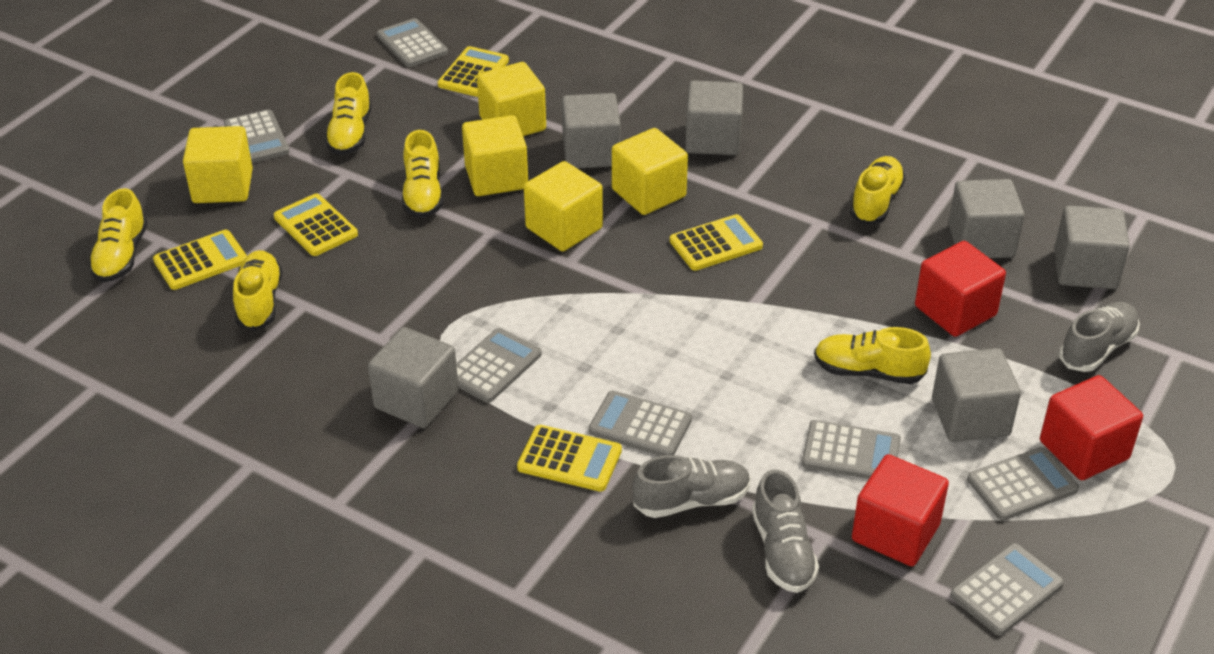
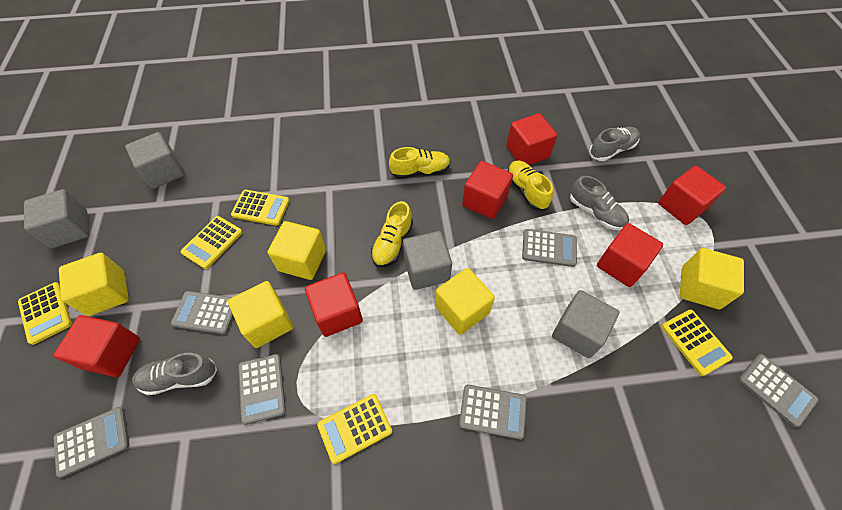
grey calculator: [224,109,290,163] [377,18,448,67] [456,328,542,403] [588,391,692,456] [802,420,901,479] [950,543,1064,636] [967,447,1079,521] = 7 -> [53,407,129,478] [171,291,234,335] [238,354,286,424] [459,385,527,439] [522,229,577,267] [738,354,818,427] = 6
grey cube: [368,327,459,428] [562,93,621,169] [685,80,743,155] [932,348,1021,442] [948,179,1025,258] [1054,205,1130,289] = 6 -> [24,189,90,248] [125,132,185,189] [403,231,452,290] [552,290,619,358] = 4
red cube: [852,454,949,566] [915,241,1006,337] [1040,375,1143,480] = 3 -> [54,315,140,377] [305,272,363,337] [462,161,513,219] [506,113,557,165] [597,223,663,287] [658,166,726,225] = 6
yellow shoe: [88,188,148,282] [233,250,282,331] [325,72,372,155] [402,130,443,218] [814,327,931,384] [850,156,906,224] = 6 -> [371,201,413,267] [389,147,451,179] [508,161,553,210] = 3

